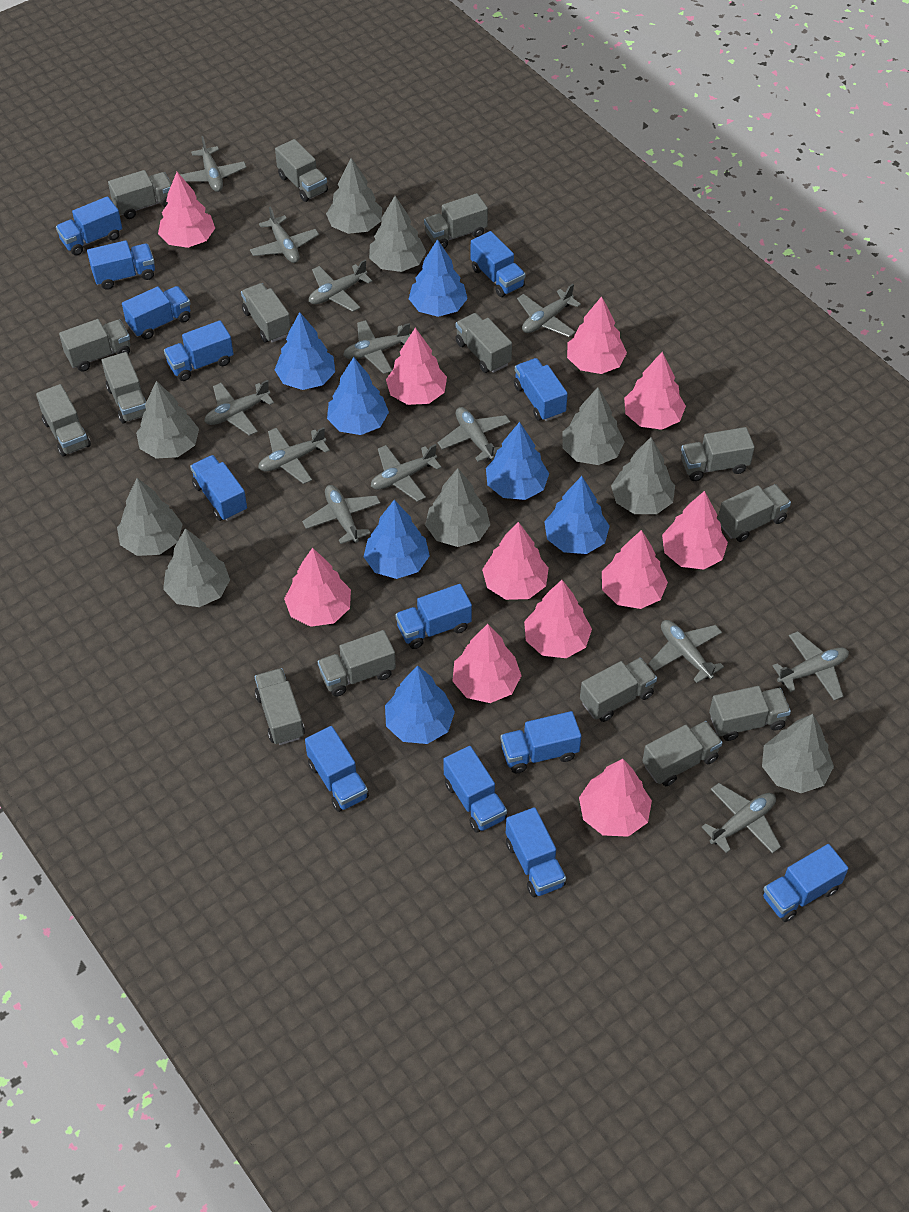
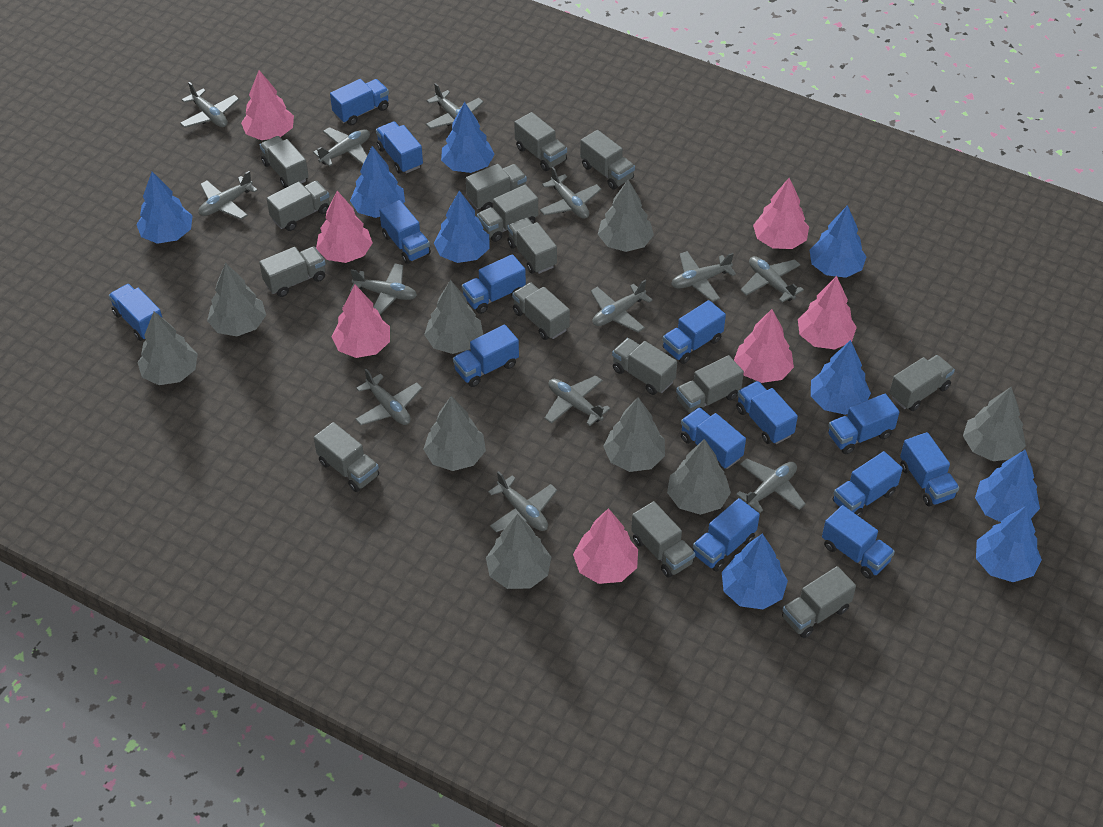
blue tree: [275,312,335,390] [327,357,389,435] [364,500,430,579] [385,665,455,744] [409,239,468,317] [486,422,549,500] [544,476,610,554] = 7 -> [136,172,193,244] [350,146,405,218] [434,190,490,263] [441,102,495,173] [722,533,788,609] [810,205,866,278] [811,340,871,415] [975,450,1040,522] [976,506,1042,582] = 9
blue truck: [56,196,122,256] [87,240,155,290] [122,286,191,340] [164,320,233,381] [190,455,247,521] [305,726,369,812] [395,584,472,649] [444,746,507,833] [470,231,525,297] [501,711,581,774] [506,807,566,897] [514,358,568,421] [762,844,848,922] = 13 -> [109,284,162,341] [330,79,389,126] [376,122,423,174] [379,200,431,264] [453,325,519,387] [462,254,526,314] [663,300,726,364] [681,407,746,469] [693,498,760,572] [736,381,798,444] [822,505,895,579] [828,394,899,454] [833,451,903,517] [900,432,959,507] = 14
pink tree: [158,172,215,248] [284,548,351,627] [386,328,447,405] [452,624,522,703] [482,522,549,600] [524,580,592,658] [567,296,627,374] [579,759,652,837] [602,530,668,609] [624,352,686,430] [662,491,728,570] = 11 -> [241,70,294,140] [316,191,373,263] [332,285,390,358] [573,508,638,584] [734,309,794,383] [753,178,809,249] [798,276,857,349] = 7

